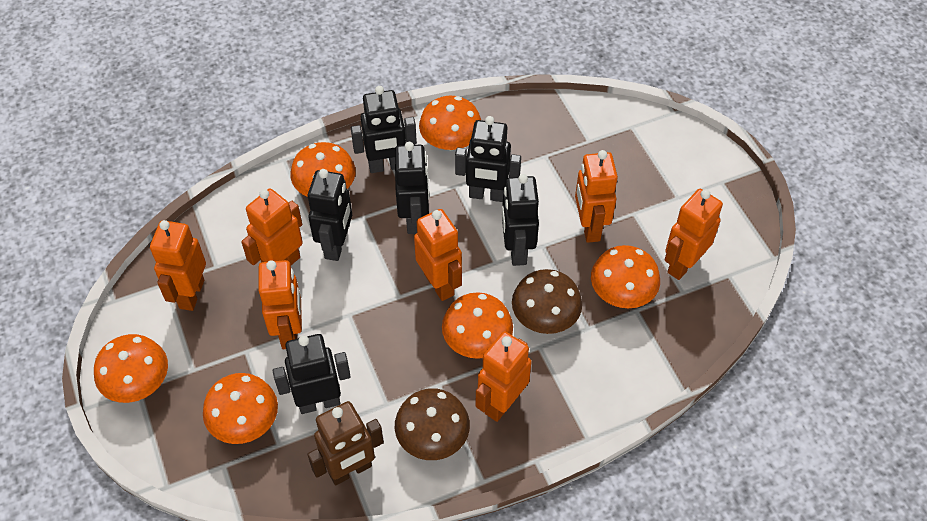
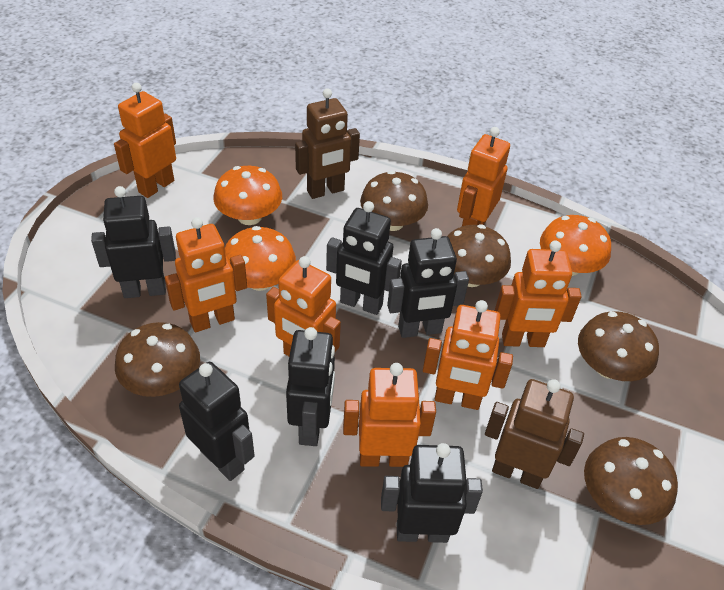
brown mushroom: [395,388,470,460] [512,269,582,334] = 2 -> [115,322,200,397] [360,171,428,231] [447,225,511,287] [578,311,659,381] [584,437,678,525] = 5
brown robot: [307,401,384,485] = 1 -> [295,88,360,199] [485,379,584,489] = 2
orange mushroom: [94,334,168,403] [203,373,278,444] [290,142,356,197] [419,96,481,150] [442,292,513,359] [591,245,660,308] = 6 -> [213,166,282,225] [225,226,296,291] [540,215,611,276] = 3

